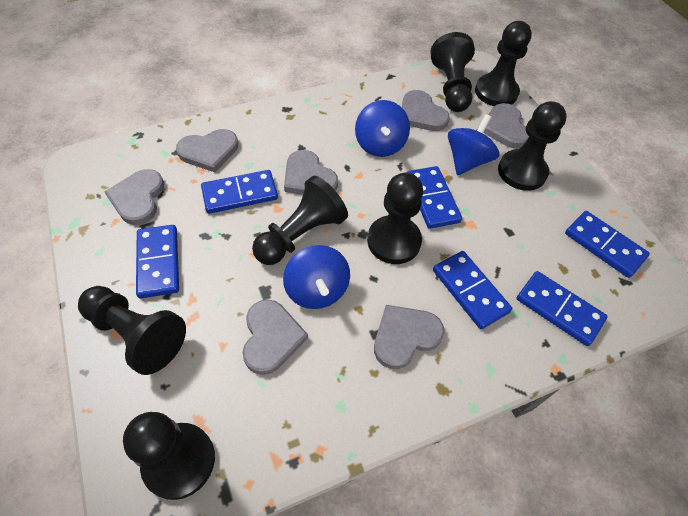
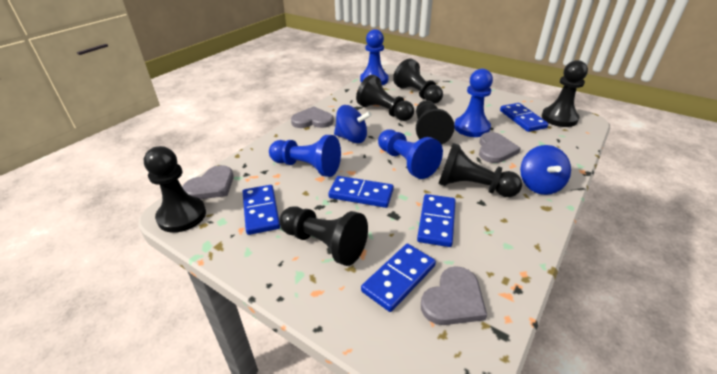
blue domino: [136,225,179,298] [201,170,278,214] [407,166,462,229] [433,251,512,329] [516,271,608,346] [565,211,650,278] = 6 -> [243,185,280,235] [328,176,394,208] [361,244,436,312] [417,194,456,247] [500,103,548,132] = 5
blue pawn: none = 0 -> [269,135,341,177] [360,29,389,85] [378,129,443,179] [454,69,493,137] = 4
blue spinning top: [283,245,350,309] [355,100,410,157] [448,114,500,175] = 3 -> [334,105,372,143] [520,145,571,195] = 2
grey heart: [104,169,164,225] [176,129,238,172] [243,299,308,375] [284,150,338,195] [374,305,444,369] [402,90,450,131] [484,103,529,148] = 7 -> [182,165,234,199] [291,106,334,128] [421,266,487,325] [479,132,521,163] = 4

